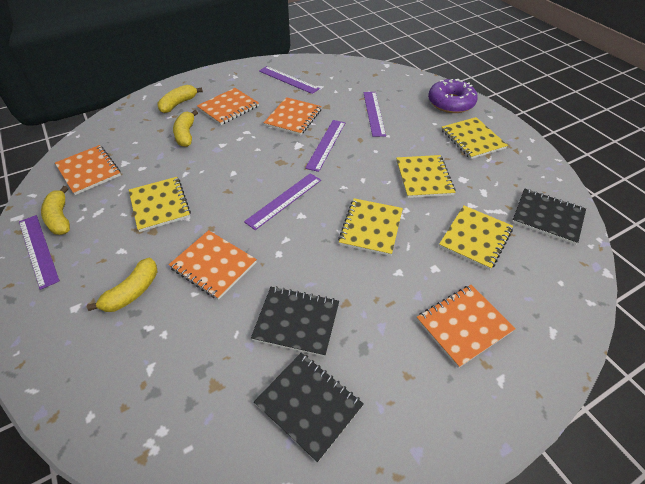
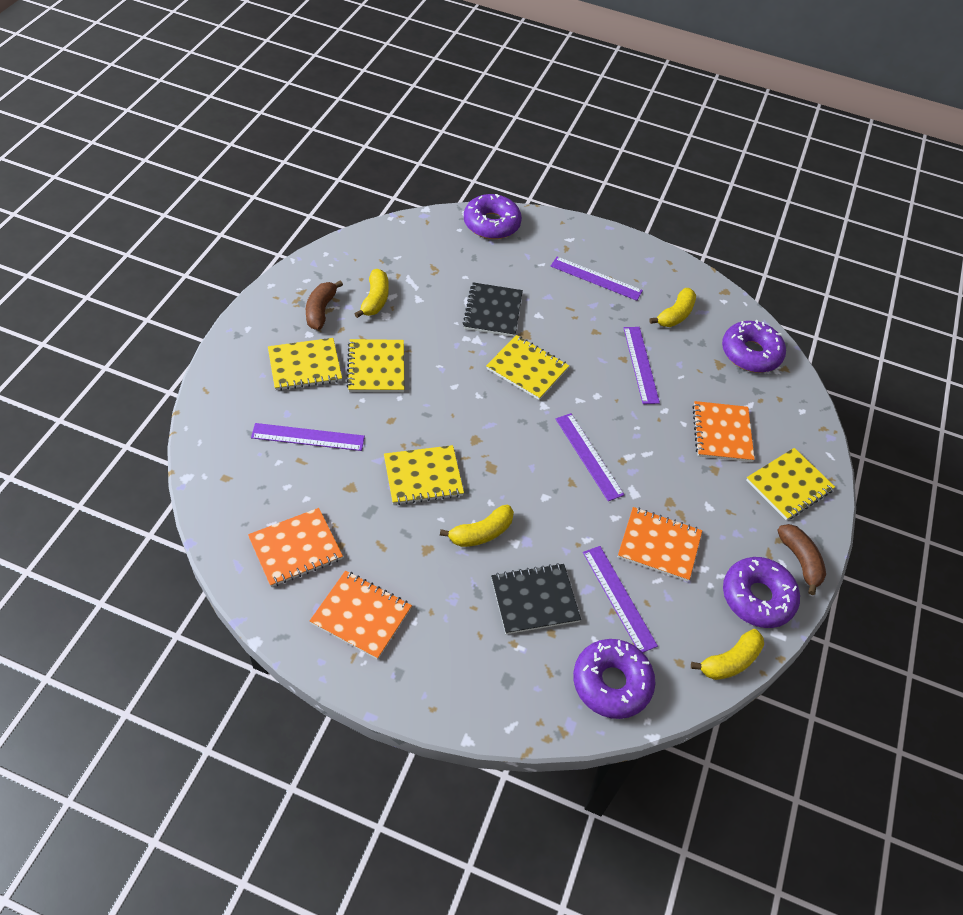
black notebook: [251,286,339,357] [254,353,364,463] [512,188,586,245] = 3 -> [463,282,523,337] [491,563,581,634] = 2
brown banana: none = 0 -> [306,280,343,330] [777,524,826,595] = 2
orange notebook: [55,145,121,195] [169,230,257,300] [197,88,259,125] [264,97,322,135] [417,285,516,368] = 5 -> [248,508,343,587] [310,570,412,660] [618,507,702,582] [692,401,755,462] = 4
purple donut: [428,79,478,113] = 1 -> [464,194,522,239] [573,639,655,719] [722,320,786,373] [723,557,800,628] = 4

